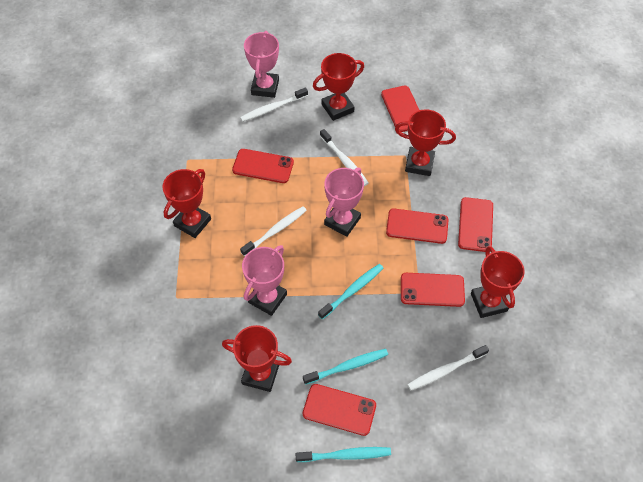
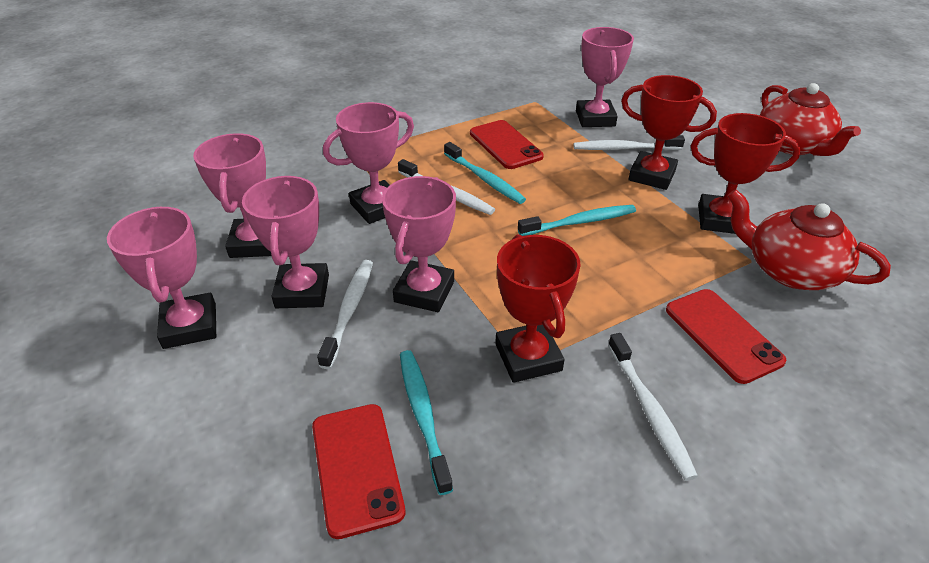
pink trophy: [242,245,287,316] [244,31,279,98] [324,168,364,237] = 3 -> [107,207,216,349] [193,133,272,258] [242,176,329,308] [323,102,414,224] [382,176,456,312] [576,27,634,127] = 6
red phone: [232,149,294,183] [302,384,376,436] [381,86,419,132] [386,209,449,244] [401,273,465,307] [458,197,493,252] = 6 -> [312,404,405,539] [470,120,544,169] [666,289,786,384] = 3
red teapot: none = 0 -> [727,189,891,290] [760,83,861,156] = 2
red trophy: [163,169,211,238] [222,325,292,392] [313,53,364,121] [395,109,456,176] [471,246,525,318] = 5 -> [495,234,581,383] [621,75,717,190] [691,113,801,234] = 3

